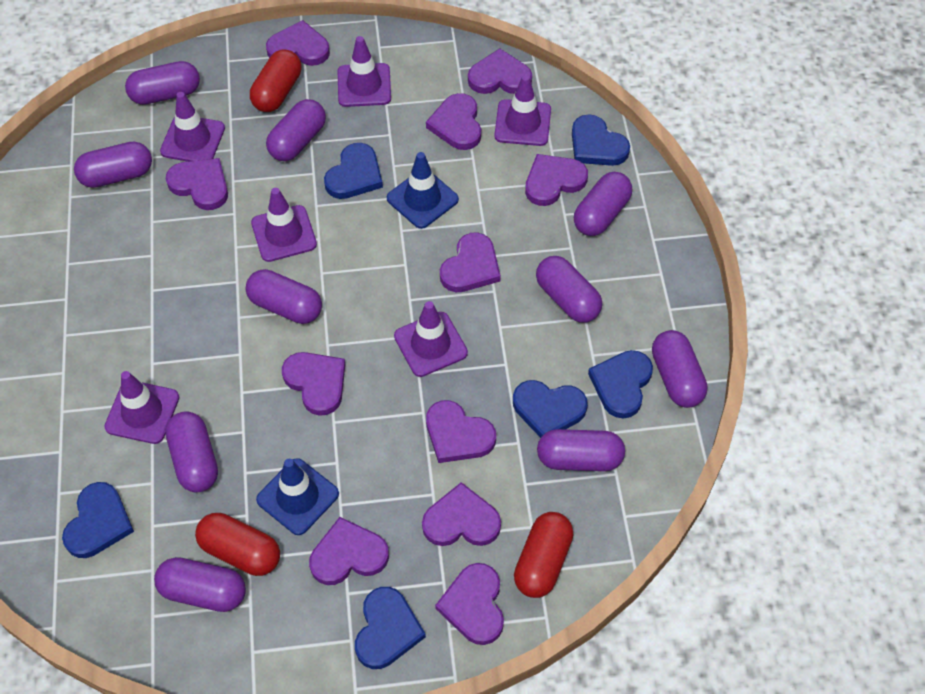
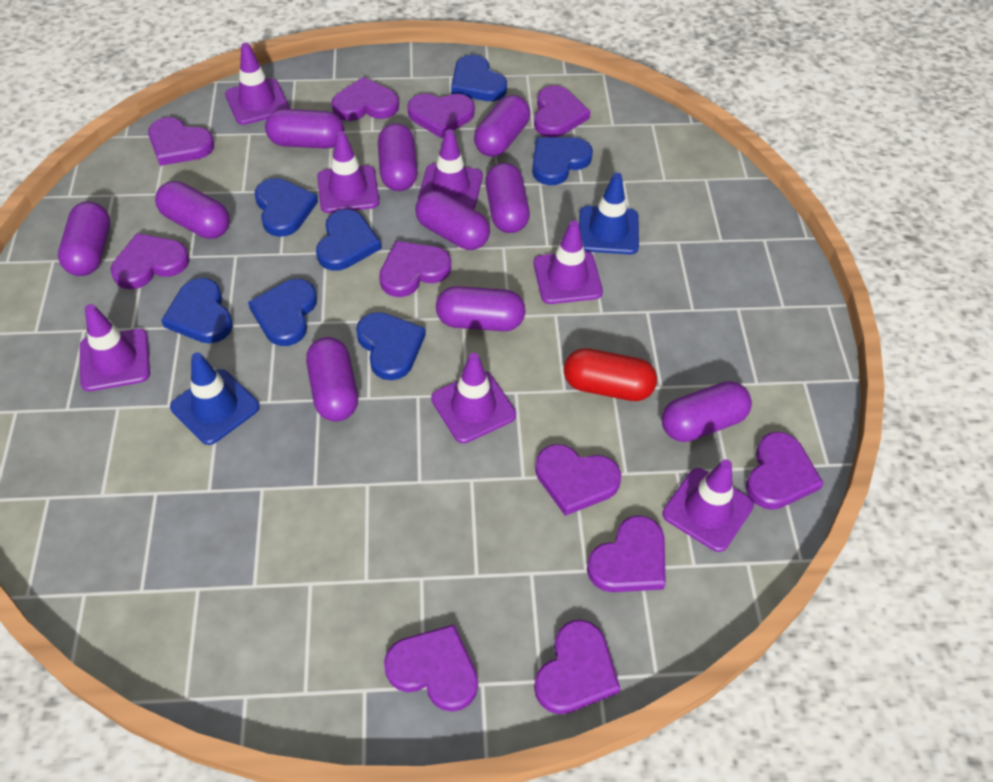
blue heart: [62,482,134,558] [324,143,383,199] [355,587,426,669] [513,380,588,438] [572,114,630,166] [588,350,653,419] = 6 -> [161,278,233,343] [248,279,317,346] [255,178,318,237] [316,209,381,271] [356,312,426,380] [451,55,507,101] [532,137,593,185] = 7
purple traffic cone: [104,371,179,444] [160,92,225,162] [251,188,317,262] [338,36,391,107] [394,301,468,377] [494,75,551,146] = 6 -> [80,304,150,391] [225,43,290,125] [317,131,379,213] [418,129,483,209] [431,353,516,443] [534,221,603,304] [662,459,754,552] = 7
red capsule: [195,513,280,576] [250,49,301,112] [514,512,574,598] = 3 -> [564,348,657,401] = 1

